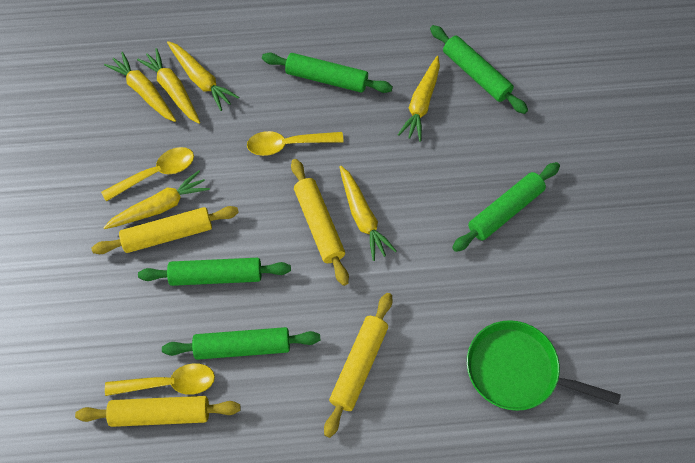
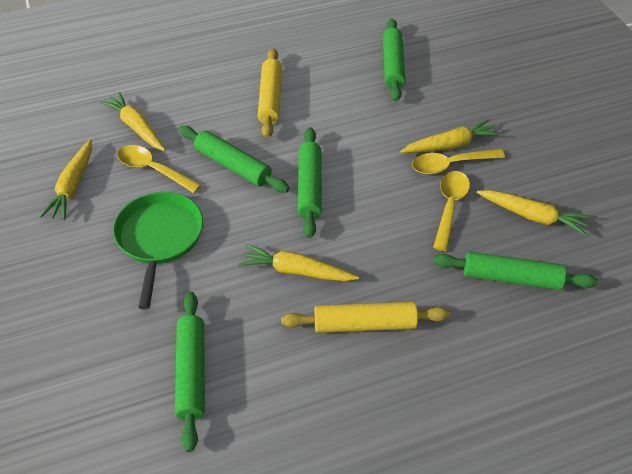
yellow carrot: [103,171,210,229] [104,52,176,122] [137,48,200,124] [167,41,239,111] [339,165,396,261] [398,56,440,142] = 6 -> [40,139,92,220] [100,92,165,151] [239,244,359,282] [400,119,500,153] [477,190,591,236] = 5
yellow rolling pin: [75,396,241,427] [91,206,239,254] [291,159,349,286] [324,293,393,438] = 4 -> [258,48,282,138] [281,302,450,333] = 2

